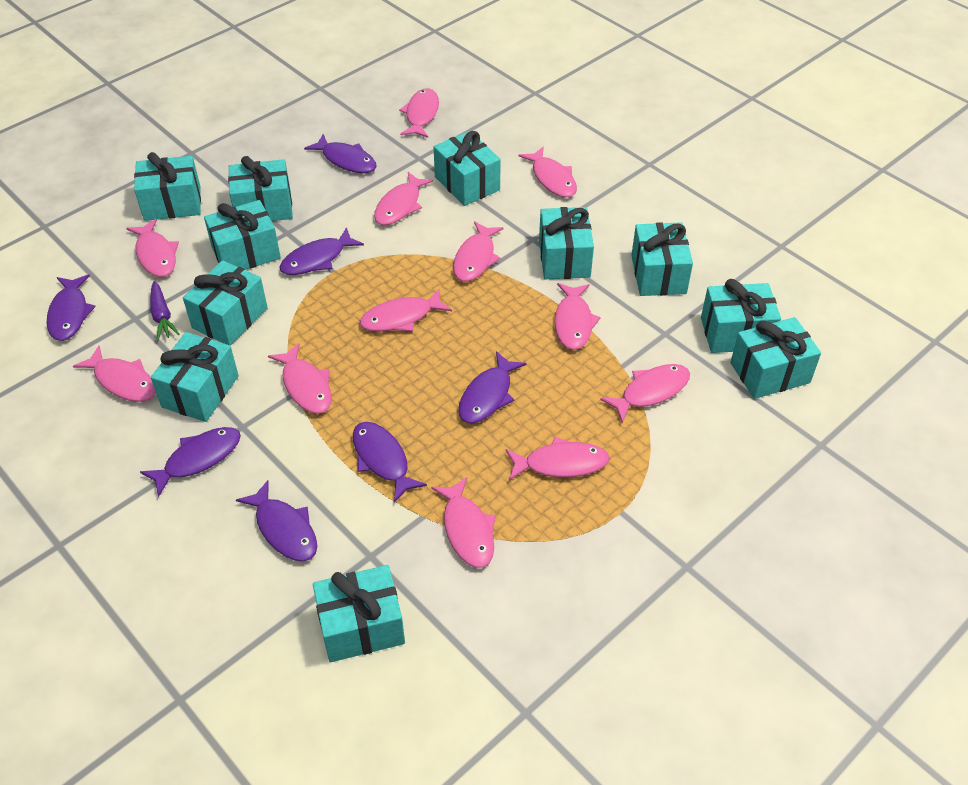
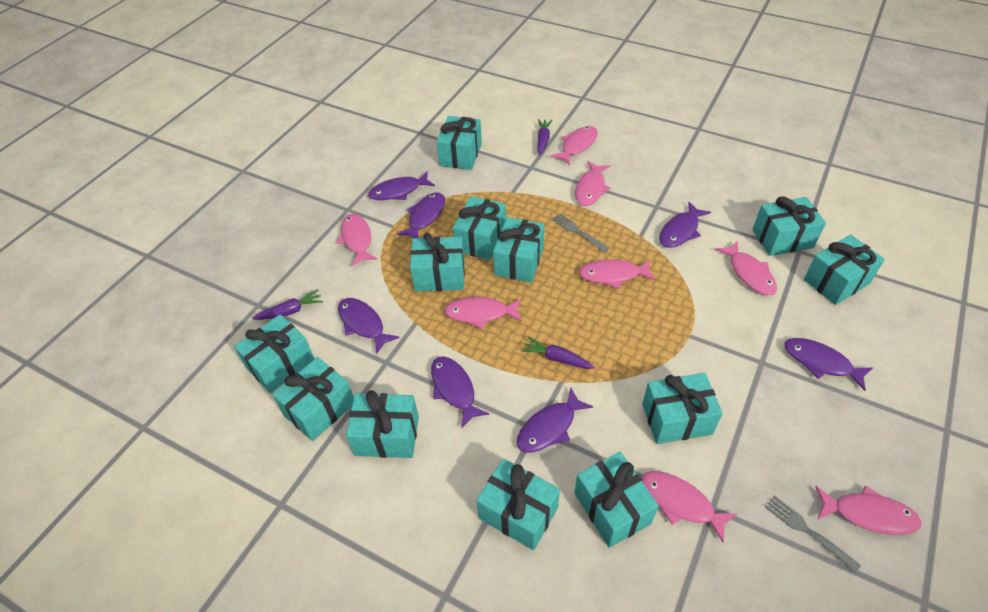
grey fork: none = 0 -> [551,213,609,253] [765,495,861,573] = 2
pink fish: [73,345,156,402] [126,219,179,277] [268,343,332,414] [360,289,452,332] [374,172,434,225] [399,88,439,138] [431,477,496,568] [453,221,504,282] [506,437,609,480] [518,146,577,198] [554,283,601,350] [600,364,690,422] = 12 -> [337,214,377,266] [444,297,522,329] [550,126,598,165] [575,161,611,206] [579,259,656,289] [641,471,738,543] [715,241,777,295] [815,485,922,535] = 8
purple carrot: [150,281,180,341] = 1 -> [252,289,323,320] [521,337,595,369] [537,119,553,155] = 3
turquoise gift: [134,152,201,221] [151,332,239,422] [183,260,268,346] [204,200,281,270] [228,156,293,221] [313,565,405,662] [434,131,501,206] [539,207,594,279] [631,222,693,296] [701,279,781,353] [730,317,821,399] = 11 -> [234,314,315,393] [272,357,354,441] [346,390,419,458] [410,233,465,291] [437,116,482,170] [453,196,506,260] [476,458,560,550] [493,217,544,283] [575,452,659,548] [642,373,723,444] [752,196,826,256] [804,235,885,305] = 12

